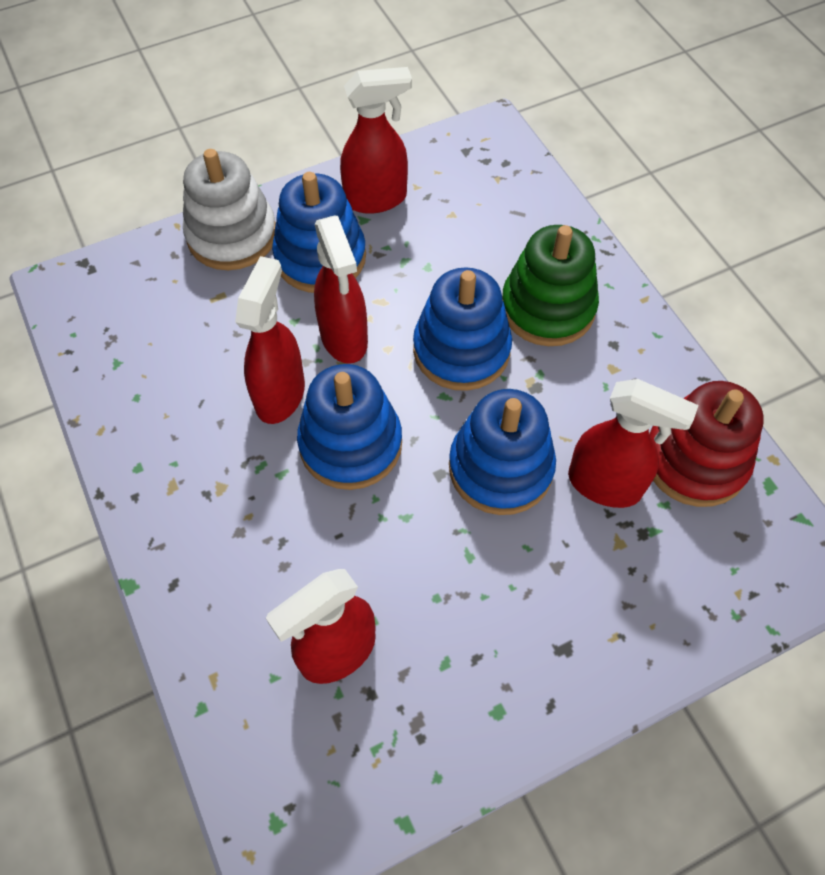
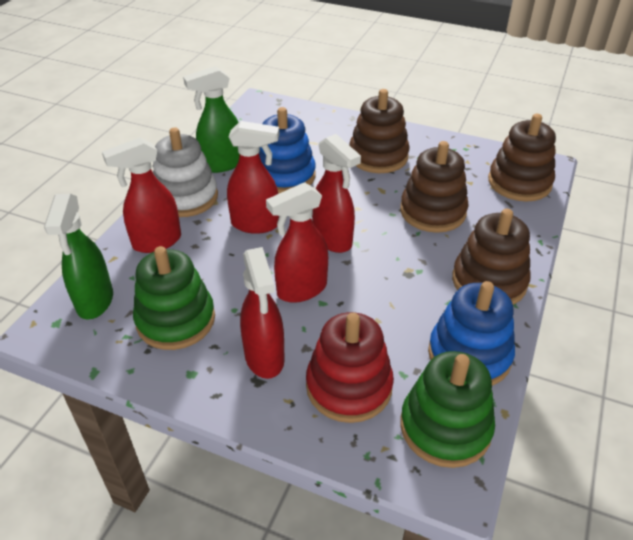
blue stacking toy: [272,172,366,293] [297,364,402,490] [413,267,512,391] [449,389,556,515] = 4 -> [259,107,316,194] [428,281,515,386] = 2
brown stacking toy: none = 0 -> [349,89,409,173] [400,141,469,233] [452,209,531,305] [488,114,556,202] = 4
green spray bottle: none = 0 -> [44,194,113,319] [183,66,239,173] = 2
green stacking toy: [502,225,599,346] = 1 -> [133,246,215,350] [400,351,495,468] = 2

